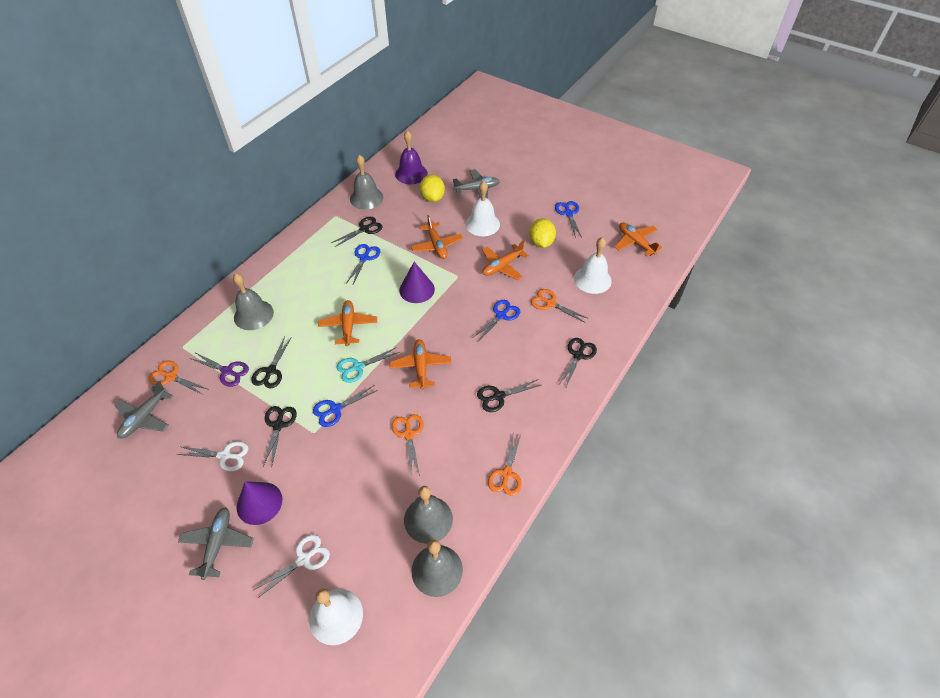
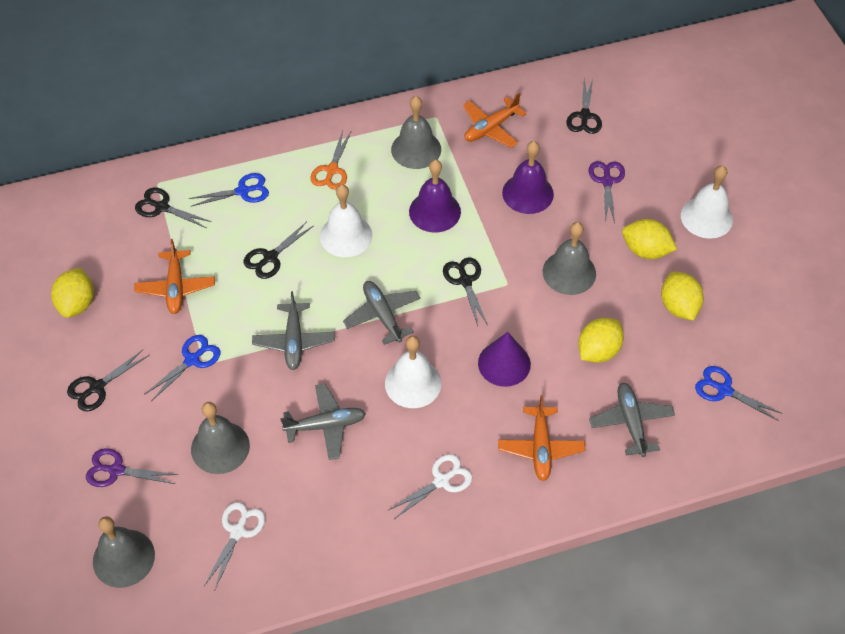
blue scissors: [313,385,378,427] [346,244,380,286] [472,300,520,342] [555,201,582,238] = 4 -> [144,335,220,401] [189,173,269,206] [695,366,783,421] = 3
grey plane: [114,381,173,439] [178,507,254,580] [453,169,500,199] = 3 -> [252,291,335,370] [280,384,366,460] [343,281,420,345] [589,383,675,457] = 4
orange plane: [318,300,377,346] [390,339,452,390] [411,215,463,259] [482,240,529,280] [614,223,662,257] = 5 -> [134,239,215,314] [463,93,527,148] [498,395,585,481] = 3
orange scissors: [148,361,209,395] [392,414,423,476] [488,434,522,496] [531,289,589,322] = 4 -> [310,130,352,190] = 1
purple bell: [395,130,428,184] = 1 -> [409,160,461,233] [502,141,554,214] = 2
purple cone: [237,481,282,525] [399,262,435,303] = 2 -> [478,332,531,387] = 1
purple scissors: [190,353,249,387] = 1 -> [86,448,178,487] [589,161,625,223] = 2
turquoise scissors: [337,347,399,383] = 1 -> none = 0
yellow lemon: [420,174,445,202] [529,218,556,248] = 2 -> [51,268,94,318] [578,318,624,363] [622,219,677,259] [661,271,704,320] = 4

